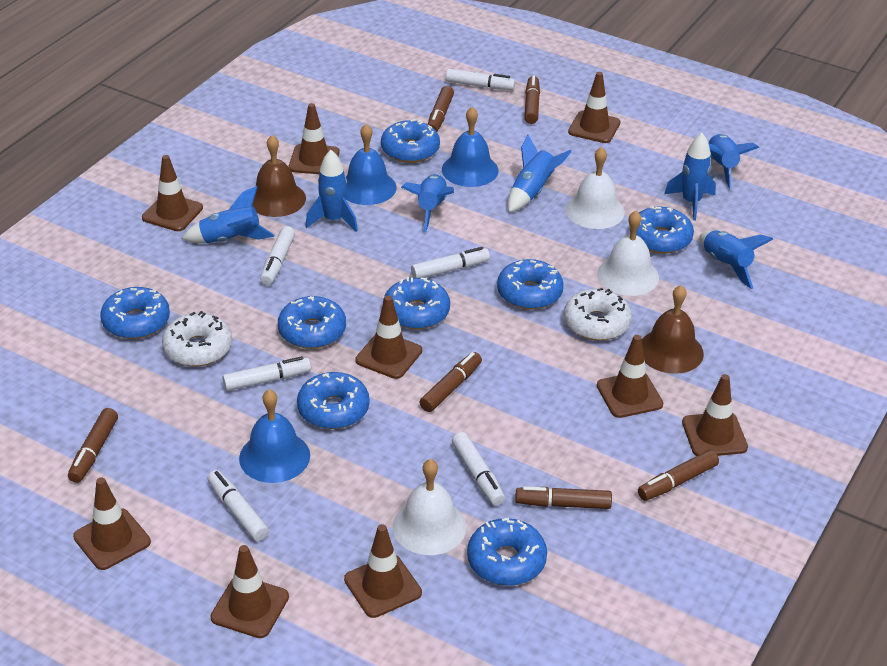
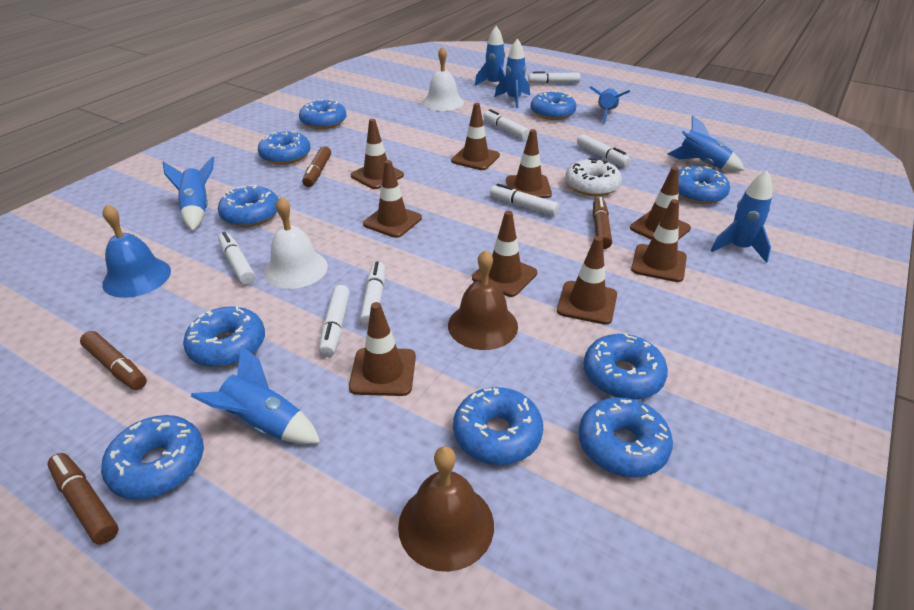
blue bell: [239,389,310,483] [346,124,396,205] [442,107,499,187] = 3 -> [102,204,171,298] = 1
blue donut: [100,287,170,339] [278,296,346,349] [297,372,370,429] [381,119,440,163] [383,277,450,329] [467,518,547,586] [497,259,564,310] [636,207,694,254] = 8 -> [101,415,204,500] [183,306,265,367] [218,185,278,227] [258,131,311,165] [299,99,346,129] [453,387,543,465] [531,90,577,120] [578,397,673,477] [584,333,668,400] [678,166,730,204] = 10
brown marker: [68,408,118,483] [420,352,482,412] [428,86,454,132] [515,486,612,509] [525,75,540,124] [638,450,719,501] = 6 -> [47,453,118,545] [80,331,147,390] [302,146,331,187] [593,197,612,249] = 4
white bell: [393,459,466,555] [566,147,625,229] [597,211,659,296] = 3 -> [264,197,328,289] [423,46,464,111] = 2
white donut: [162,311,232,366] [564,288,632,341] = 2 -> [565,158,622,196] = 1
white marker: [207,470,269,541] [222,356,311,391] [260,226,295,285] [411,247,490,278] [446,69,515,90] [452,432,505,506] = 6 -> [218,231,255,285] [319,285,350,357] [360,261,385,328] [483,109,530,140] [490,184,559,216] [528,71,580,84] [577,134,631,167] = 7

